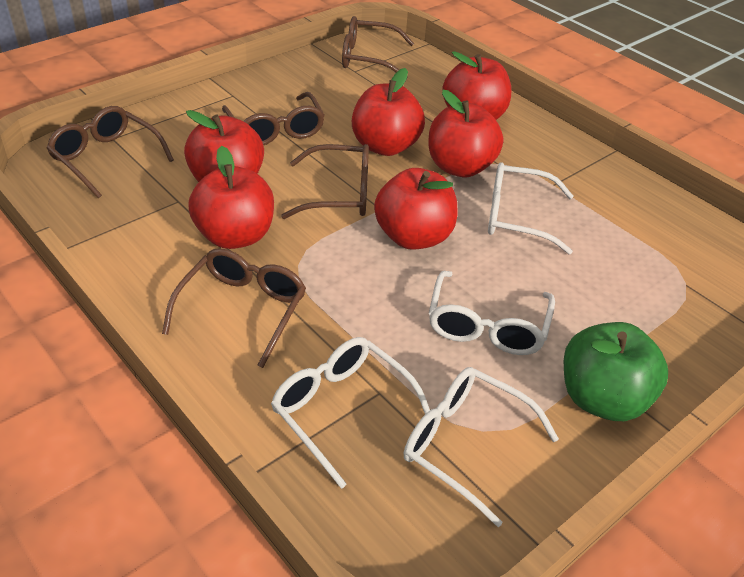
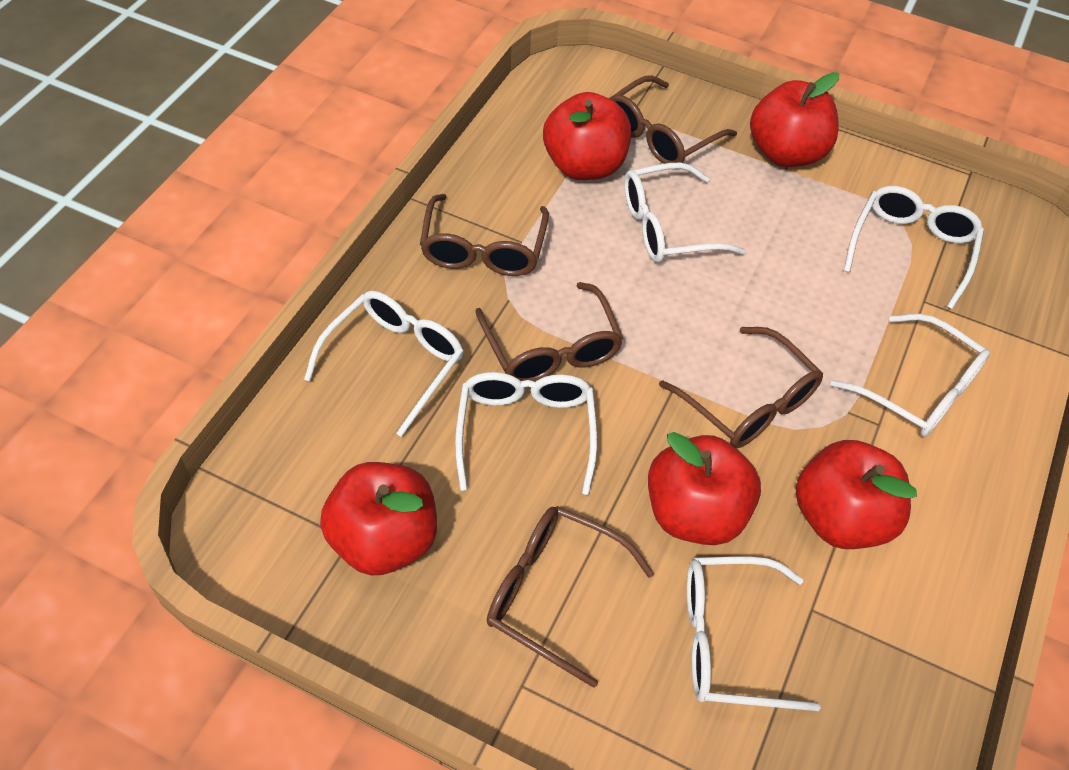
green apple: [564,322,668,421] = 1 -> none = 0
red apple: [184,110,264,182] [188,146,274,249] [352,68,425,156] [374,168,457,250] [428,90,503,177] [442,51,511,120] = 6 -> [320,462,437,576] [543,92,631,180] [648,432,761,545] [750,72,839,167] [796,440,917,549] = 5
white glasses: [271,337,430,489] [404,367,559,527] [429,271,555,355] [488,162,573,254] = 4 -> [304,291,464,437] [455,372,597,495] [624,162,746,263] [687,556,821,711] [831,314,990,437] [844,186,984,309] = 6

